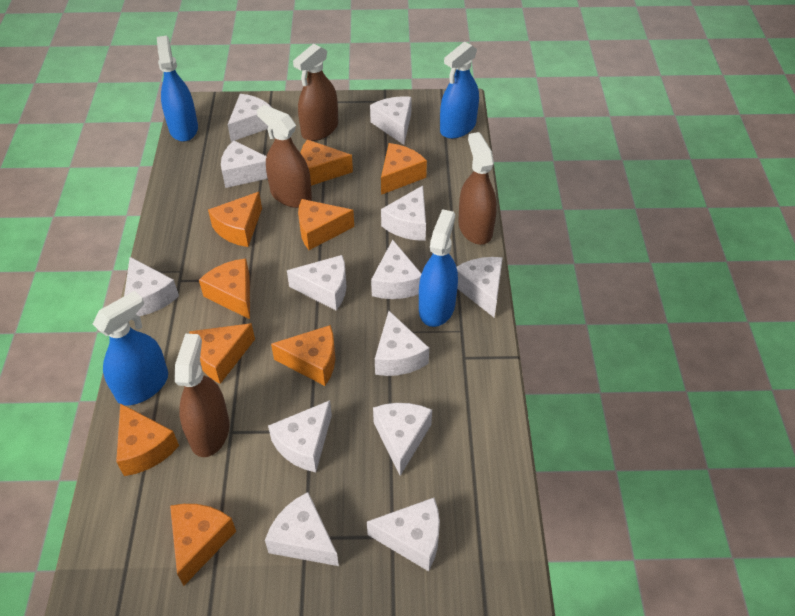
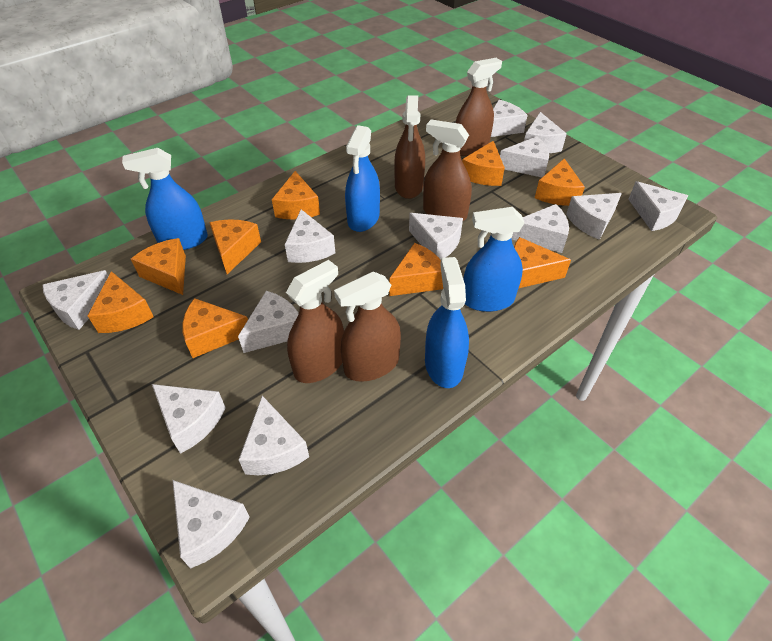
brown spray bottle: [175,334,230,457] [257,105,312,208] [293,43,338,141] [458,132,497,245] = 4 -> [286,260,344,383] [334,271,401,382] [394,95,425,199] [423,120,472,221] [456,58,502,156] = 5

